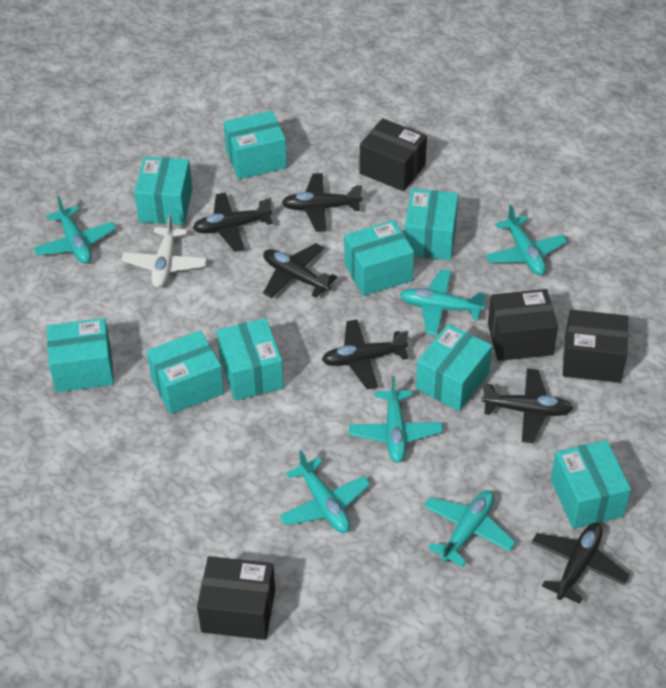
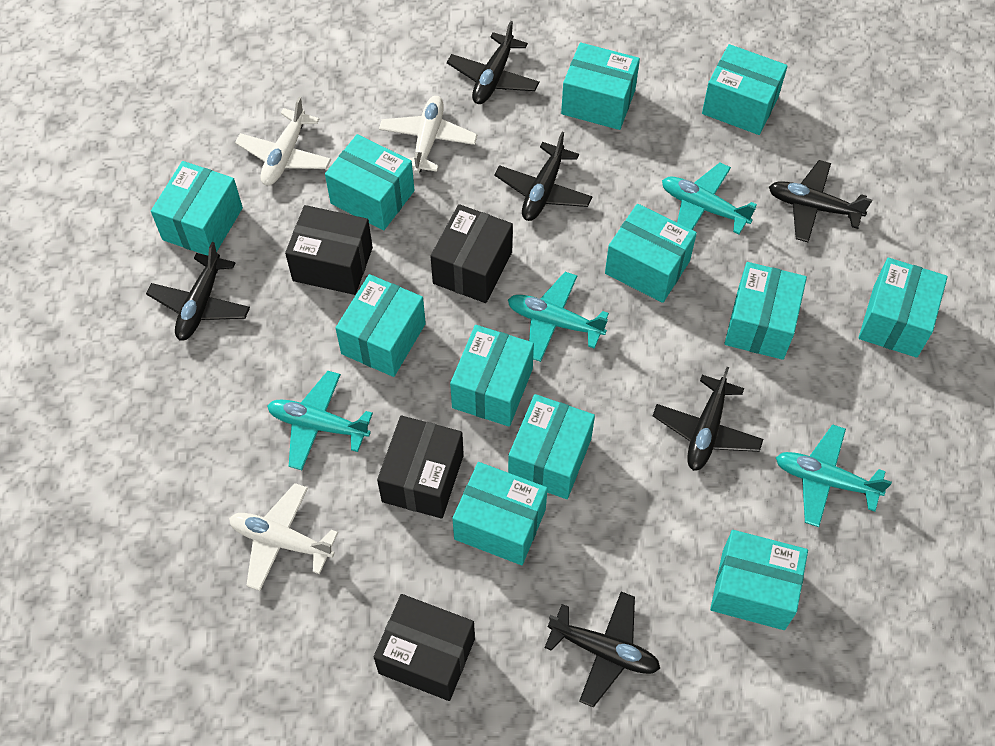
turquoise box: [47,318,114,392] [134,157,193,225] [147,330,224,414] [217,318,284,401] [224,111,287,179] [344,220,414,296] [404,189,459,260] [416,324,492,411] [551,440,631,529] = 9 -> [151,161,243,255] [325,134,415,230] [336,274,426,377] [450,325,534,427] [452,462,548,565] [508,394,595,499] [561,42,640,130] [605,204,697,303] [702,44,788,135] [710,530,808,630] [724,262,807,360] [859,258,948,358] = 12
turquoise plane: [34,196,116,264] [279,450,370,533] [349,376,443,463] [400,269,486,335] [424,490,516,567] [485,205,567,275] = 6 -> [267,371,373,470] [508,272,609,362] [662,163,757,234] [776,424,892,527] = 4
white plane: [121,214,207,288] = 1 -> [229,483,338,591] [235,97,331,186] [379,96,477,173] = 3

